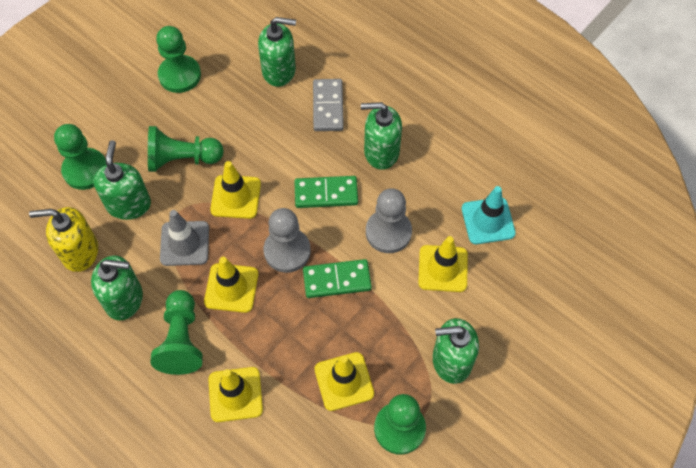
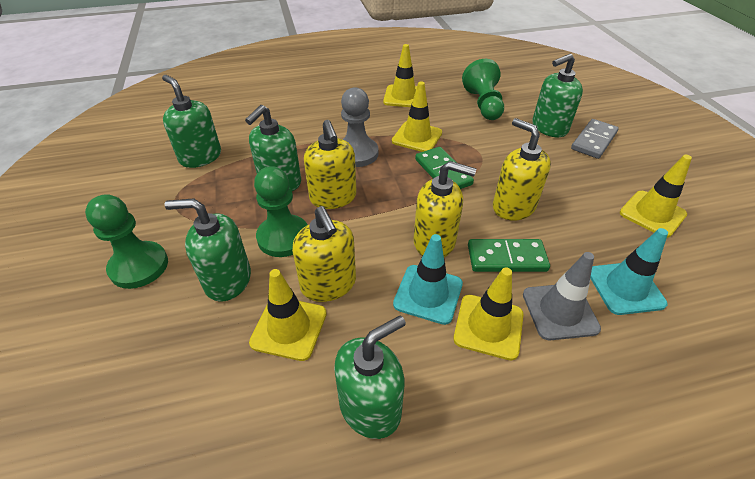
green pawn: [54,124,106,190] [148,126,224,172] [150,290,203,375] [156,26,201,93] [374,394,426,455] = 5 -> [85,194,168,289] [254,166,307,257] [462,59,504,120] = 3
grey pawn: [264,208,311,273] [366,188,412,253] = 2 -> [341,87,379,167] = 1
turquoise traffic cone: [462,186,516,244] = 1 -> [393,234,463,325] [590,228,668,315] = 2
yellow soap dispenser: [29,207,98,272] = 1 -> [292,206,356,302] [304,120,357,209] [414,161,476,257] [493,118,551,221] = 4

